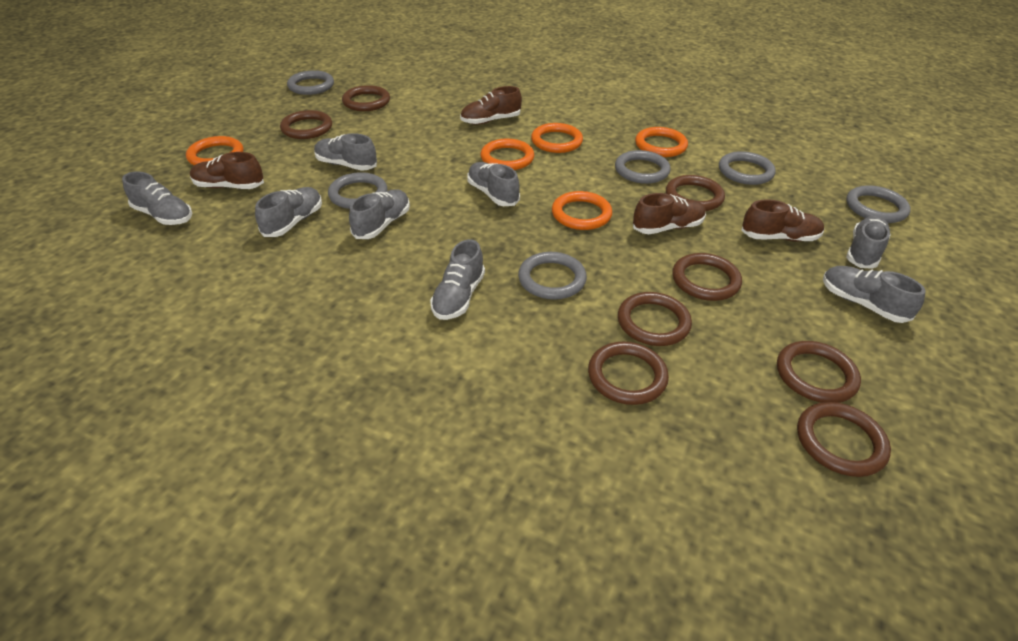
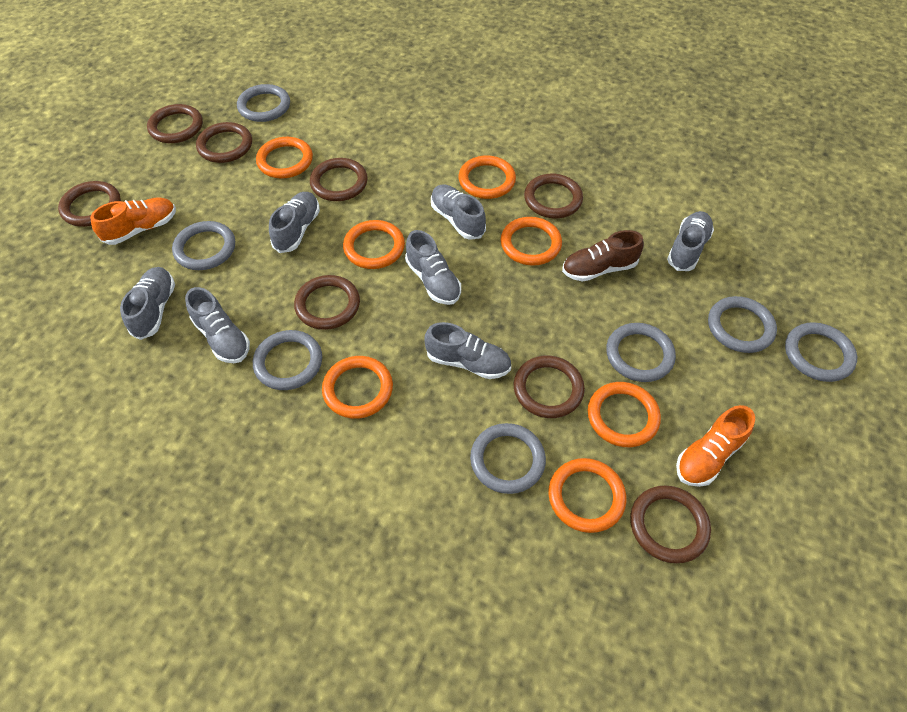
brown shoe: [190,152,264,189] [460,86,522,125] [633,193,706,234] [741,199,824,242] = 4 -> [562,230,644,282] = 1
grey ring: [287,70,334,95] [328,172,388,209] [518,252,587,300] [615,150,671,184] [719,151,776,185] [846,185,911,223] = 6 -> [172,221,235,270] [237,84,290,122] [253,330,322,390] [470,423,546,494] [606,323,676,382] [708,296,777,353] [785,322,857,382] = 7
grey shoe: [122,172,192,225] [255,187,322,237] [314,133,377,171] [349,189,410,239] [430,239,485,320] [467,162,520,206] [823,266,926,323] [846,216,891,269] = 8 -> [120,267,175,340] [185,287,250,363] [269,192,320,253] [405,230,461,305] [424,322,511,379] [431,184,486,240] [667,211,714,271] = 7
orange ring: [186,136,243,166] [481,139,534,170] [531,123,583,153] [552,191,612,230] [635,127,688,157] = 5 -> [256,137,313,178] [322,356,393,419] [343,220,405,269] [458,155,516,199] [501,217,562,266] [548,458,626,533] [588,382,661,447] = 7
orange shoe: none = 0 -> [90,197,176,245] [676,405,755,487] = 2

